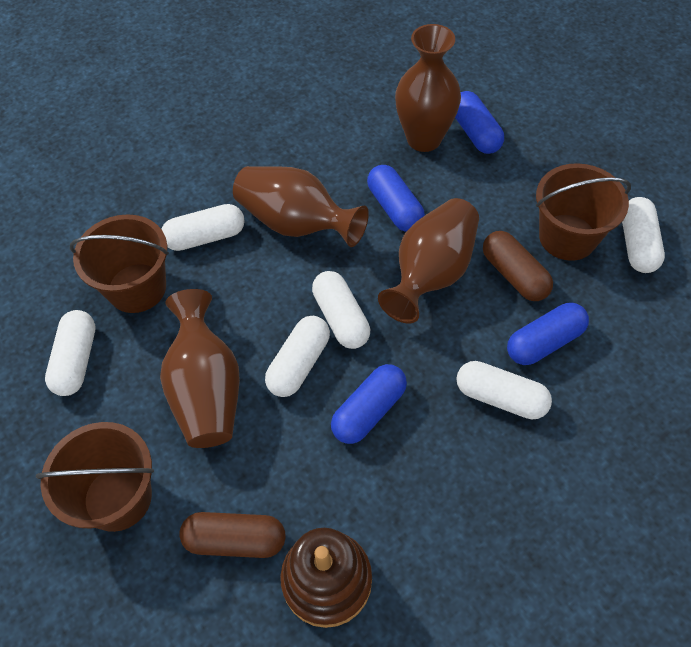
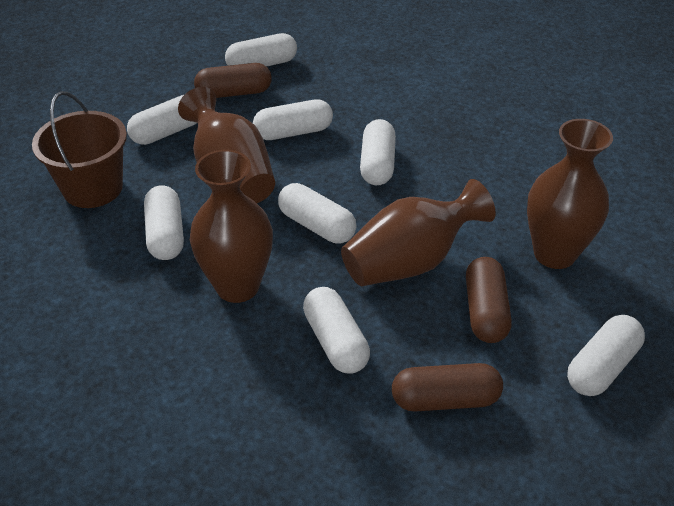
blue capsule: [331,364,407,444] [367,165,425,232] [455,91,504,154] [507,303,589,365] = 4 -> none = 0
brown bucket: [36,422,154,532] [70,214,169,313] [536,163,631,261] = 3 -> [32,91,127,208] = 1
brown capsule: [179,512,286,558] [483,231,553,301] = 2 -> [194,63,272,98] [392,363,503,412] [466,257,512,343] = 3
brown stacking toy: [280,528,372,628] = 1 -> none = 0
white capsule: [45,310,96,396] [161,204,245,251] [265,316,330,397] [312,271,370,349] [456,361,552,419] [622,197,665,273] = 6 -> [127,95,197,145] [144,186,184,260] [225,33,297,67] [253,99,333,140] [278,183,357,244] [303,287,370,374] [360,119,396,185] [567,315,645,396] = 8

